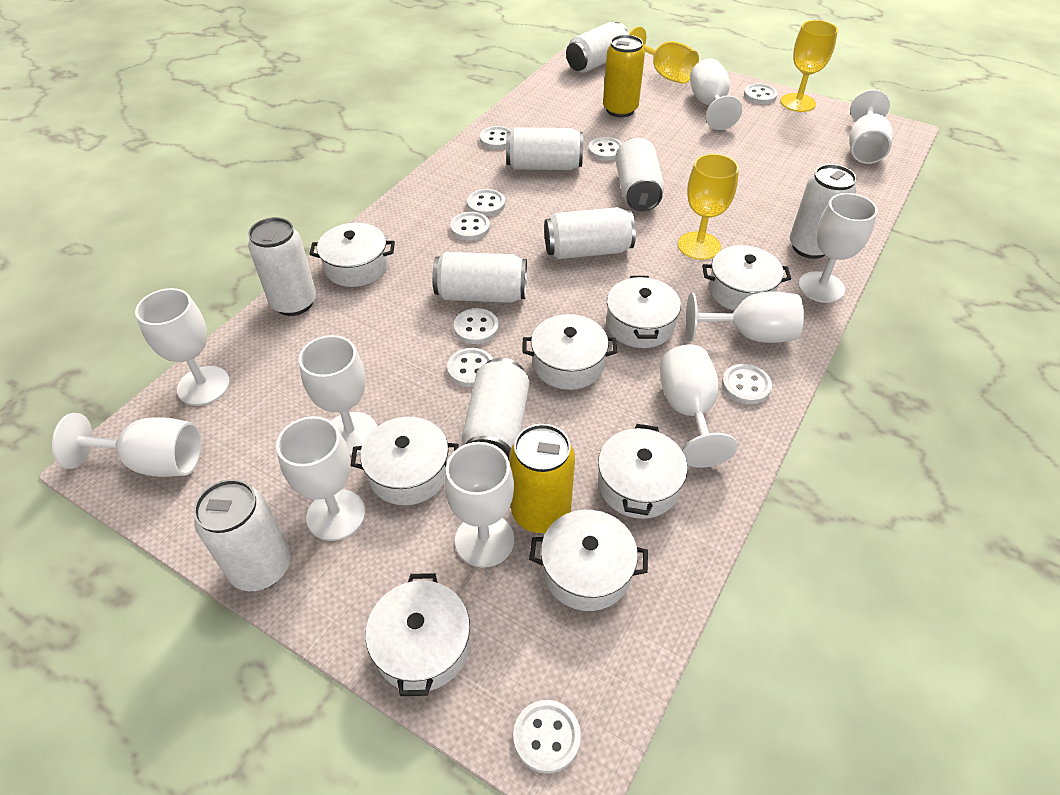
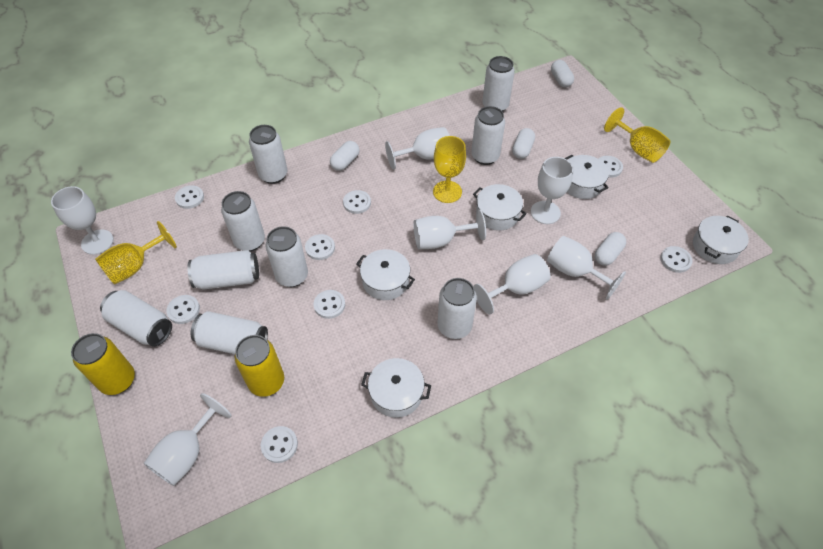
white button: [447,348,493,387] [450,212,490,241] [454,308,499,344] [467,189,505,216] [480,126,512,149] [513,700,581,774] [588,137,622,161] [722,364,772,404] [744,84,778,104] = 9 -> [166,295,200,324] [175,185,204,209] [261,426,298,463] [305,234,335,260] [314,290,345,319] [343,190,371,214] [598,156,623,178] [660,246,692,273] = 8
white capsule: none = 0 -> [330,141,360,171] [512,128,535,159] [551,60,574,87] [595,232,626,266] = 4
white goblet: [52,413,202,477] [135,288,230,406] [276,416,365,541] [299,335,377,455] [445,442,514,567] [660,344,738,468] [686,291,804,343] [690,58,742,130] [798,193,878,303] [849,90,893,164] = 10 -> [51,186,113,255] [143,393,232,486] [385,127,450,170] [413,210,486,249] [473,254,550,314] [531,157,573,224] [547,236,626,300] = 7
white pot: [309,223,395,287] [350,417,459,505] [365,573,470,696] [523,314,617,390] [529,510,648,611] [598,424,688,519] [606,276,681,348] [702,245,791,311] = 8 -> [356,249,415,300] [361,358,431,418] [473,184,527,231] [565,155,609,199] [693,216,749,264] = 5

